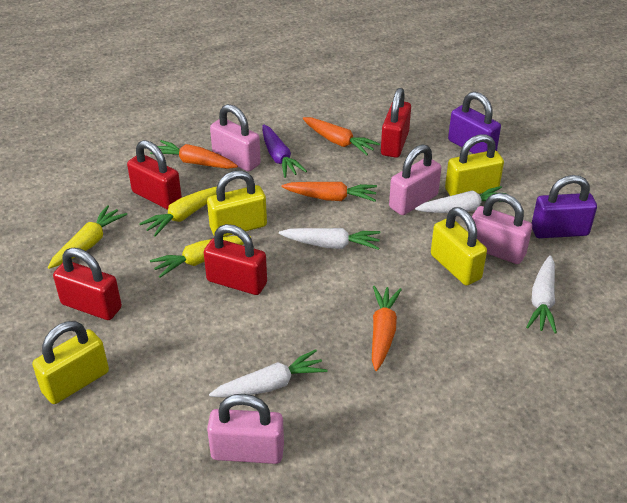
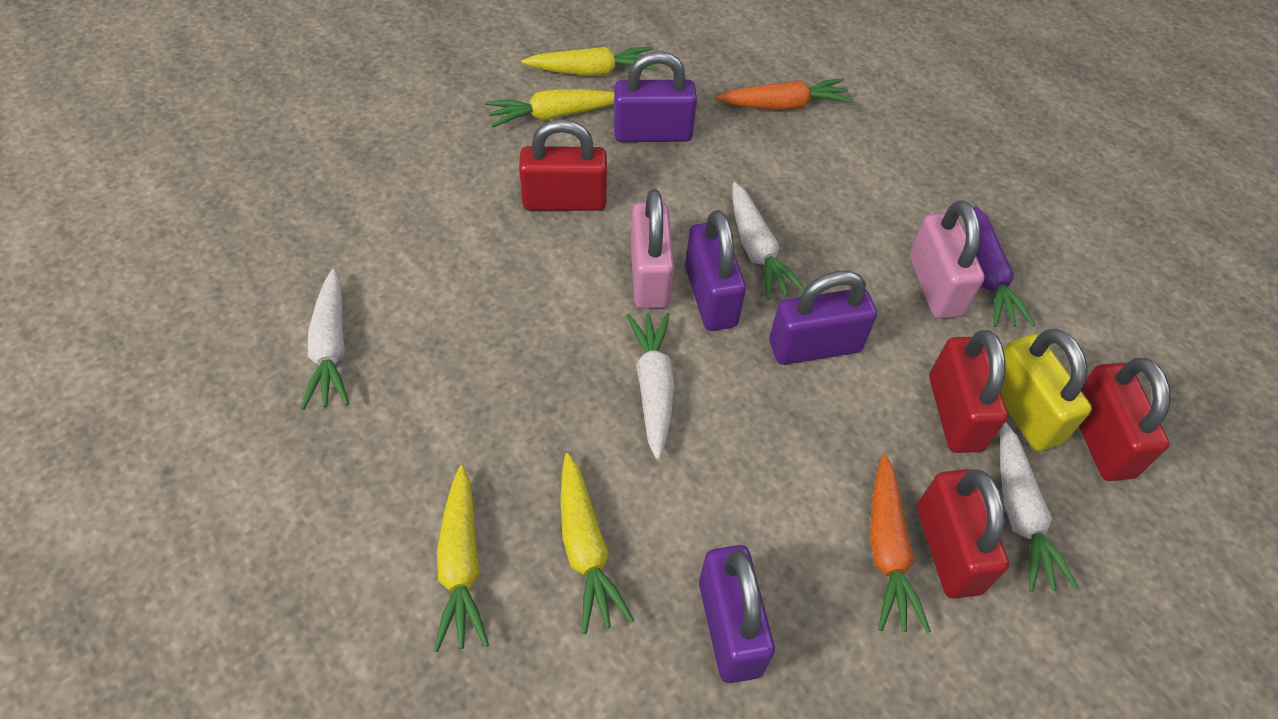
orange carrot: [150,140,238,169] [281,182,377,202] [303,117,380,155] [372,286,402,371] = 4 -> [716,78,853,110] [870,454,931,633] = 2
pink padlock: [207,394,284,464] [210,104,261,172] [389,144,441,215] [472,193,532,264] = 4 -> [631,189,674,309] [909,200,985,319] = 2
purple padlock: [448,92,501,154] [532,175,597,238] = 2 -> [614,51,697,142] [685,210,746,331] [699,545,775,683] [769,271,877,365] = 4
yellow carrot: [48,205,127,269] [139,187,217,236] [150,236,251,278] = 3 -> [434,465,489,652] [486,89,614,127] [522,47,656,76] [561,453,634,634] = 4
yellow padlock: [32,321,109,404] [207,170,267,237] [431,207,487,286] [445,134,504,196] = 4 -> [1001,329,1092,451] = 1

